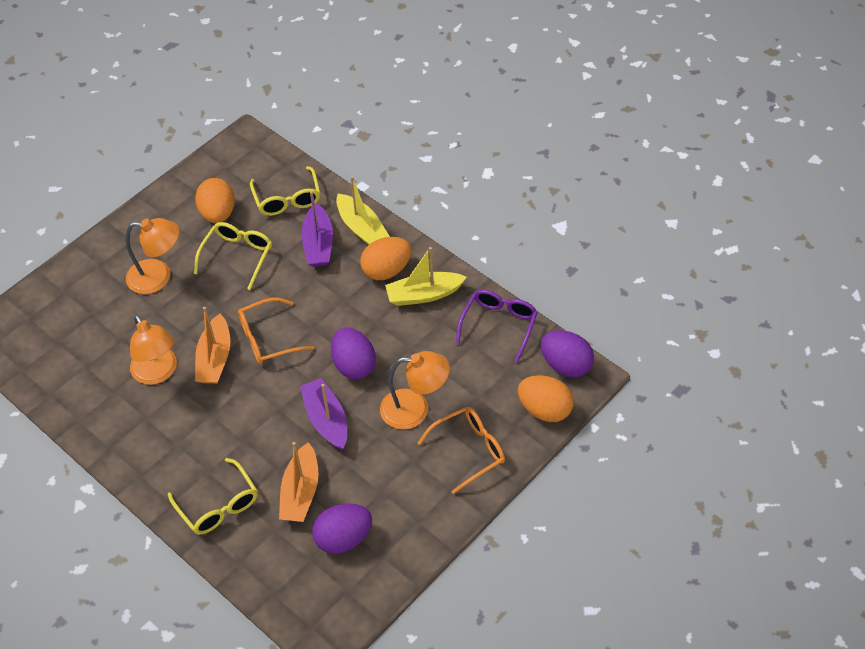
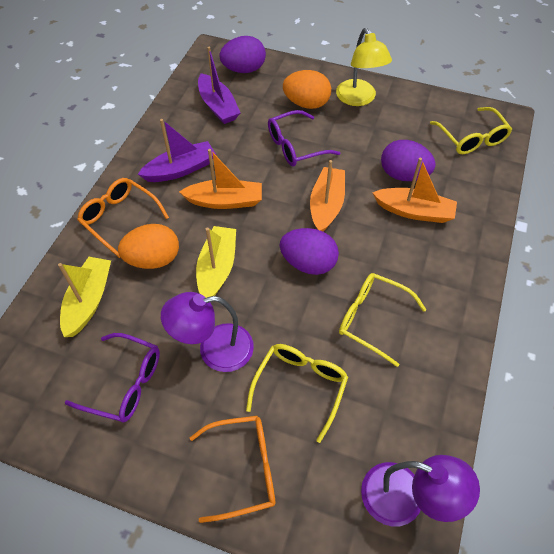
orange boat: [195,307,230,384] [279,442,319,522] = 2 -> [179,149,262,209] [310,160,345,231] [372,158,457,223] = 3
orange egg: [195,178,235,223] [360,237,411,280] [518,375,574,422] = 3 -> [118,224,179,269] [283,70,331,109] = 2
orange lamp: [125,218,180,294] [130,314,177,385] [380,351,450,430] = 3 -> none = 0
purple glasses: [456,290,538,363] = 1 -> [65,333,160,423] [268,110,340,166] = 2
purple lamp: none = 0 -> [161,292,254,372] [361,455,480,527] = 2
yellow lamp: none = 0 -> [336,28,392,106] = 1

